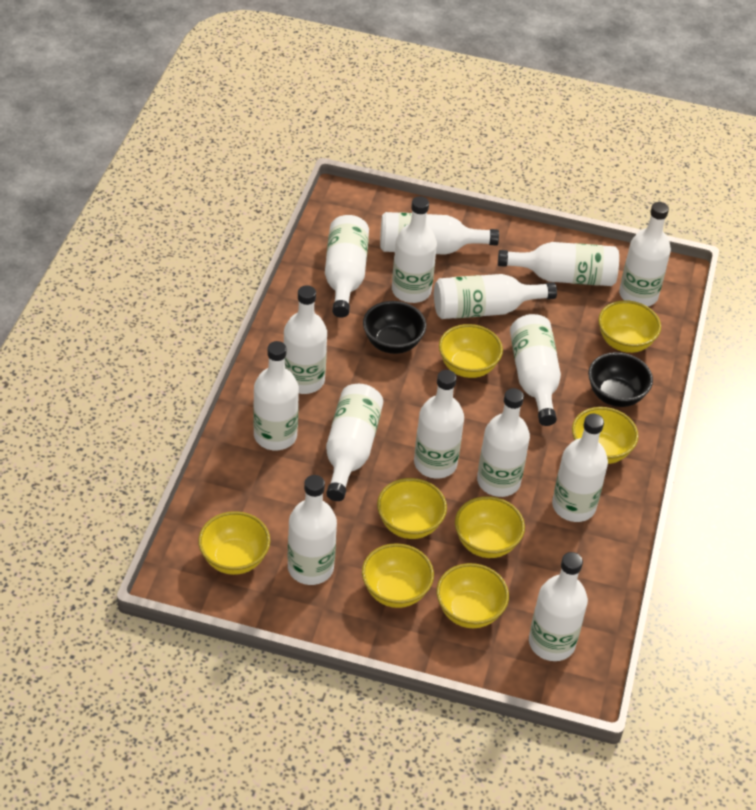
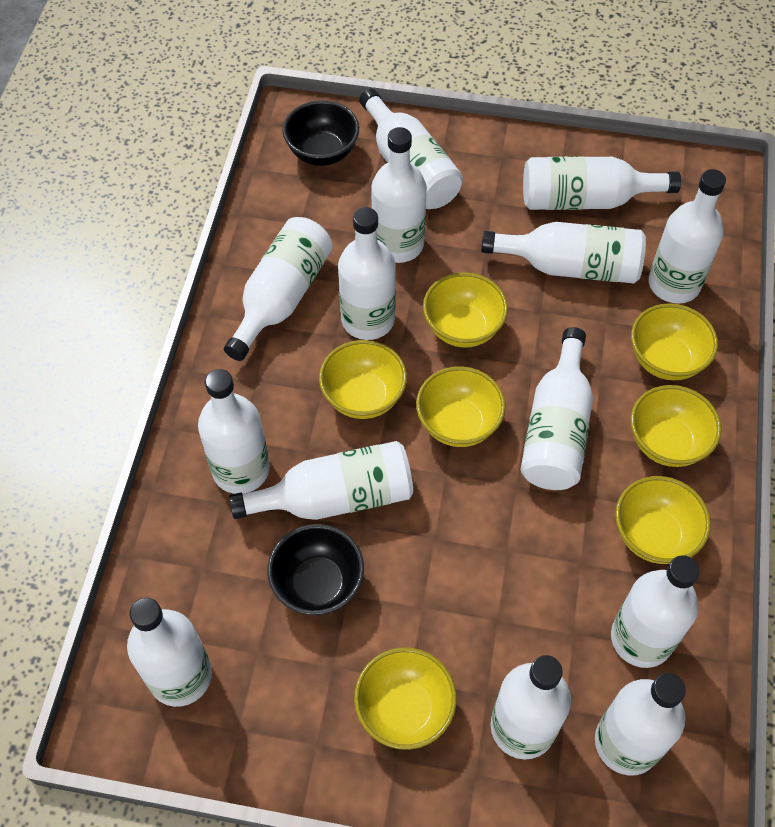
white bottle: [253,341,299,450] [284,285,327,394] [288,475,337,585] [325,215,369,318] [326,384,383,501] [380,212,499,255] [392,196,437,303] [414,370,464,479] [434,274,557,319] [477,388,530,497] [498,242,619,286] [510,314,561,426] [529,552,588,661] [552,414,608,522] [619,202,671,307] = 15 -> [127,598,212,707] [198,369,270,494] [224,217,333,361] [229,441,413,520] [338,207,396,340] [359,88,463,209] [371,127,427,263] [481,222,646,283] [491,655,571,760] [520,327,593,490] [523,156,681,210] [595,673,686,776] [611,555,700,668] [648,169,726,304] = 14
yellow bowl: [198,511,270,575] [362,543,434,608] [377,478,447,539] [436,563,509,628] [439,324,503,378] [455,496,525,558] [572,407,639,464] [598,300,661,353] = 8 -> [319,340,407,419] [354,647,457,750] [416,366,506,447] [423,272,508,348] [615,476,711,564] [630,385,721,467] [631,303,718,380] = 7

